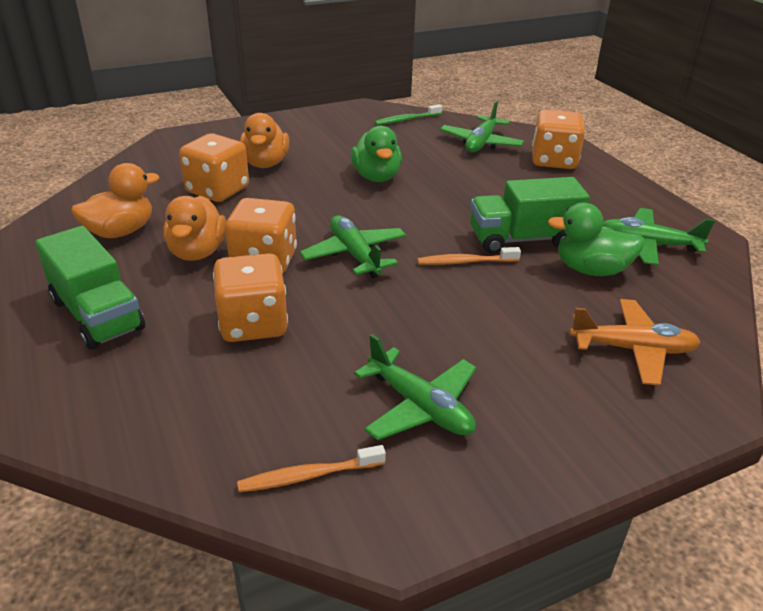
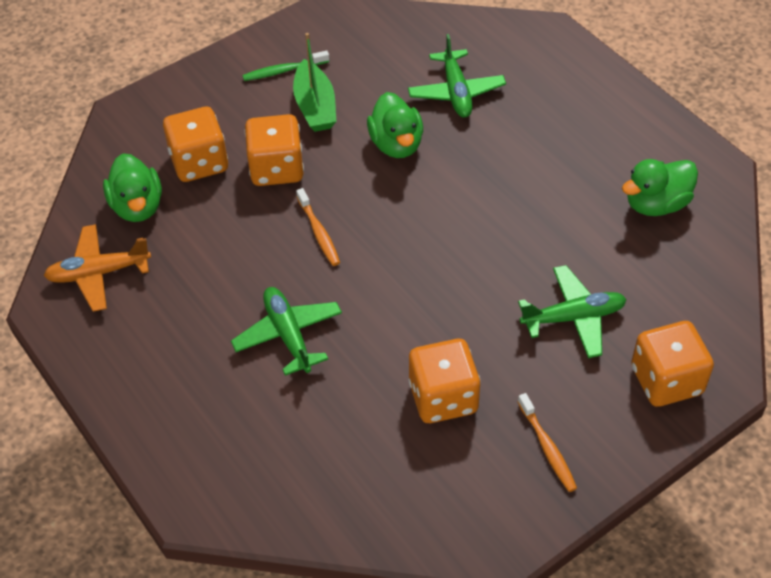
green boat: none = 0 -> [293,33,336,132] = 1
green duck: [351,126,402,182] [548,203,645,276] = 2 -> [103,153,162,222] [367,92,423,158] [622,159,698,216] = 3
green plane: [300,215,406,278] [354,334,477,441] [440,101,524,153] [603,208,715,265] = 4 -> [231,287,342,376] [408,34,506,118] [518,265,627,358] = 3
green truck: [35,226,145,350] [470,177,590,254] = 2 -> none = 0
orange duck: [71,163,160,238] [163,196,226,261] [240,113,289,168] = 3 -> none = 0

